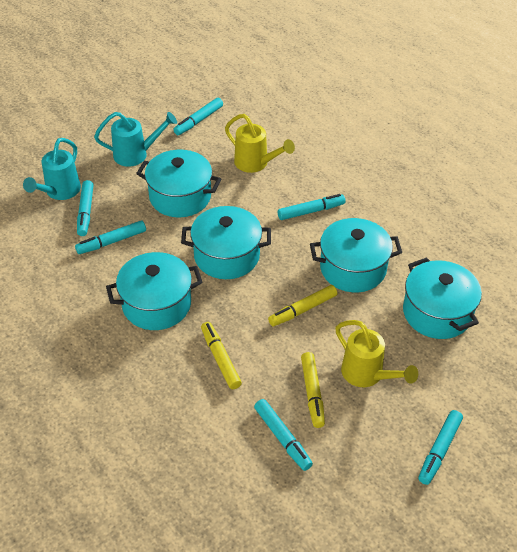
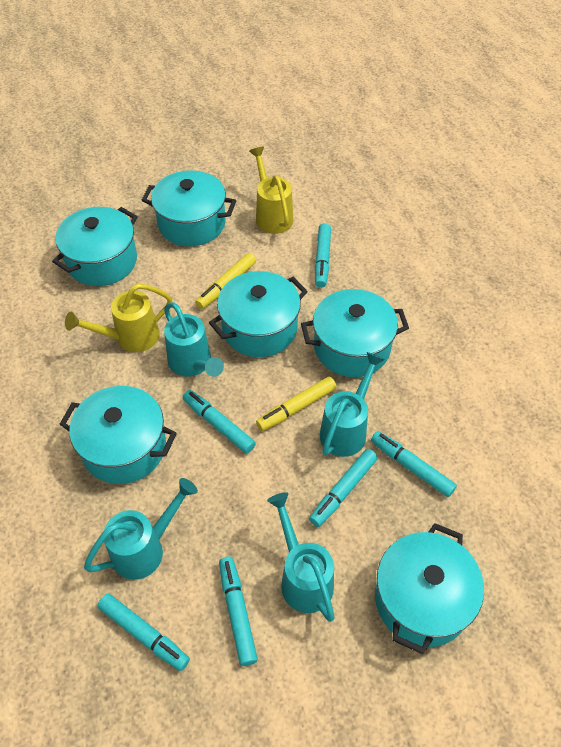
turquoise pot: [106,252,203,330] [136,150,222,217] [181,206,271,279] [310,218,402,292] [403,257,482,339] = 5 -> [52,207,138,286] [59,386,177,484] [142,170,236,246] [209,271,308,357] [301,289,409,377] [375,523,484,654] = 6
turquoise watering can: [23,138,81,200] [94,112,177,167] = 2 -> [84,478,198,580] [164,302,224,377] [267,492,335,622] [319,352,385,457] = 4
yellow marker: [201,322,242,389] [268,285,337,327] [301,352,325,428] = 3 -> [195,253,256,309] [256,376,337,431] = 2

